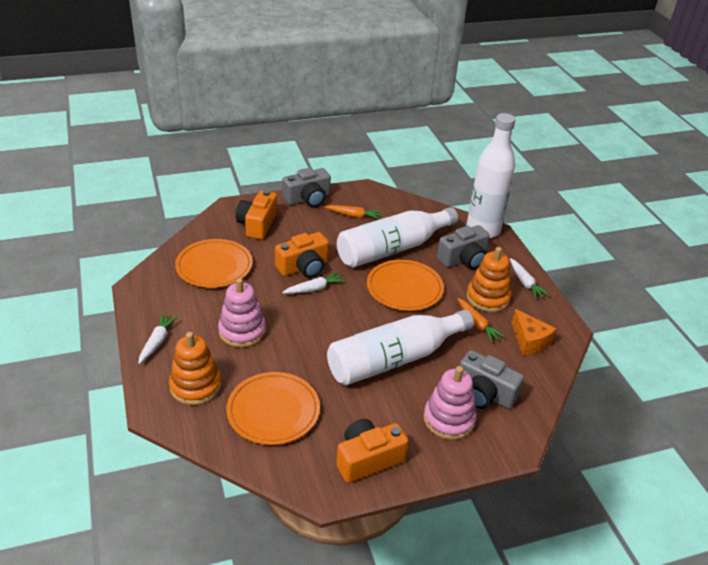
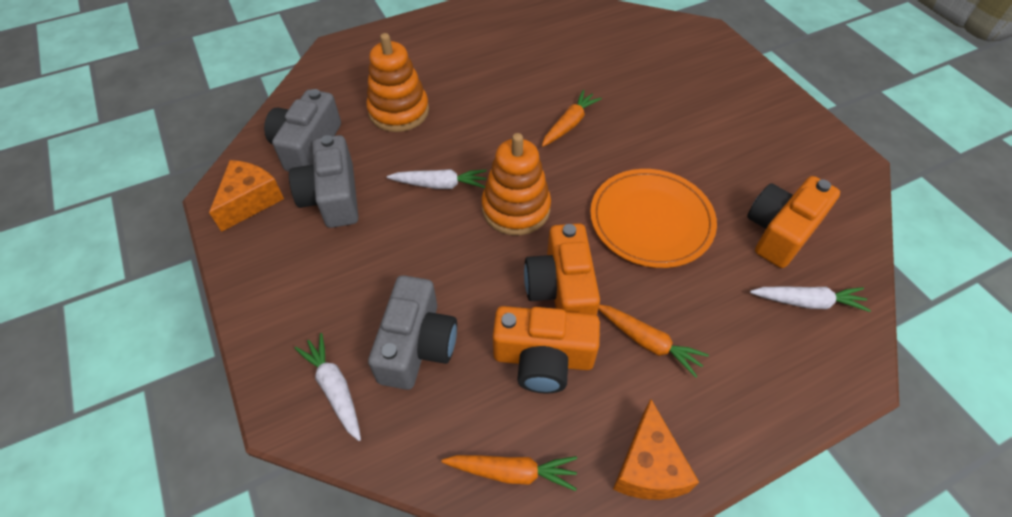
orange carrot: [325,205,382,219] [458,298,505,343] = 2 -> [441,455,577,491] [542,90,602,147] [598,304,709,378] = 3
orange cheese: [512,309,557,355] = 1 -> [209,160,284,232] [613,399,699,500] = 2
orange plate: [175,239,253,288] [226,372,320,445] [367,260,444,311] = 3 -> [590,169,717,268] = 1
pink stacking toy: [218,278,266,348] [423,366,477,440] = 2 -> none = 0
white bottle: [327,309,474,385] [337,207,458,268] [466,113,515,238] = 3 -> none = 0

